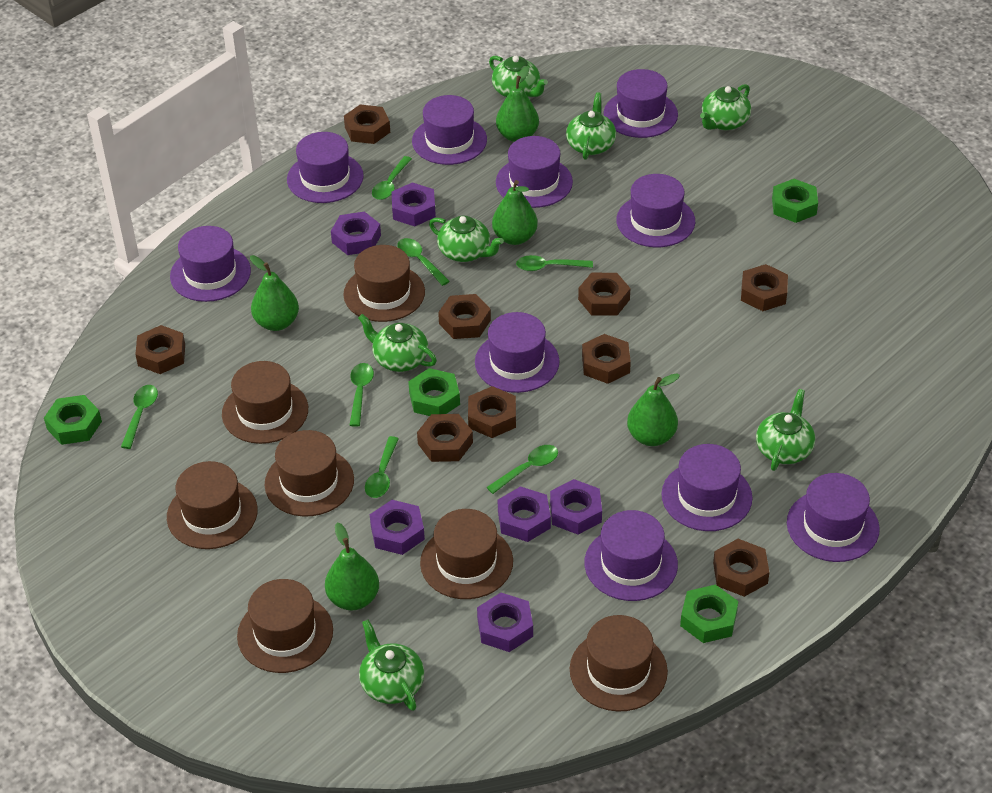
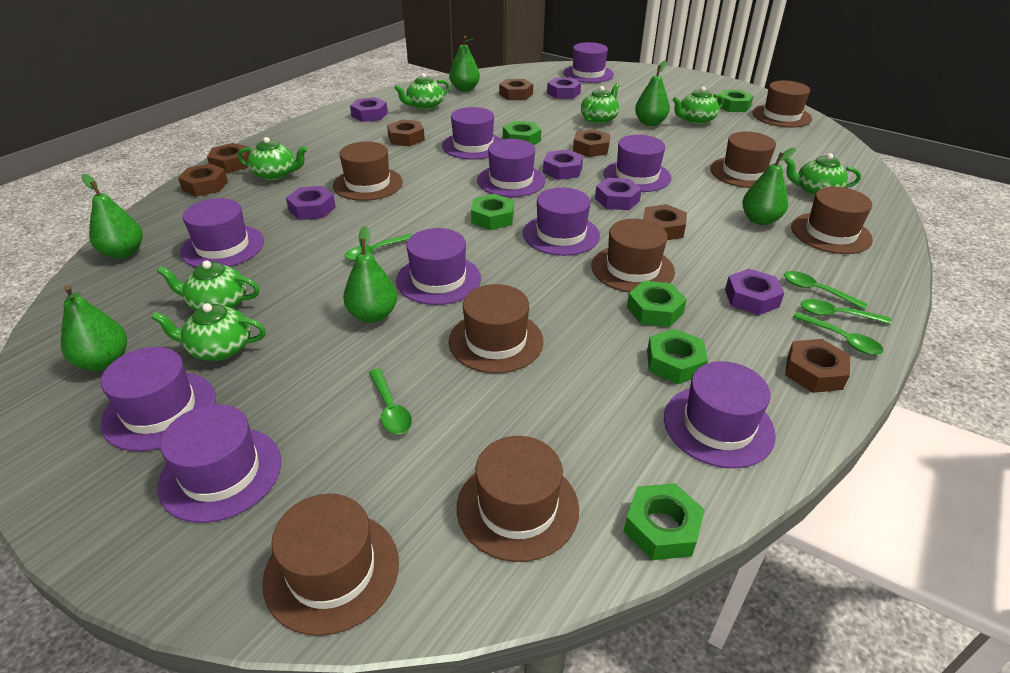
brown hat: [167,461,258,549] [222,361,308,444] [237,579,333,673] [265,430,354,516] [343,245,425,322] [420,509,513,599] [570,615,668,711] = 7 -> [262,494,399,636] [333,141,403,201] [449,284,544,373] [457,436,579,562] [592,219,675,293] [710,132,776,188] [752,80,812,128] [791,187,873,254] = 8
brown nut: [135,325,185,374] [344,105,390,144] [417,414,473,462] [438,294,491,339] [468,386,516,438] [578,273,630,316] [582,334,631,384] [713,539,770,597] [741,264,788,311] = 9 -> [178,164,228,197] [207,143,250,173] [387,119,425,146] [499,79,533,100] [573,129,610,157] [643,204,687,240] [785,339,850,393] = 7
green nut: [44,395,102,445] [408,368,460,416] [680,585,738,643] [772,179,818,223] = 4 -> [471,194,514,230] [503,121,541,145] [623,483,705,560] [627,281,687,327] [647,329,708,384] [717,90,754,112] = 6
green pear: [250,255,299,331] [325,523,379,610] [492,180,538,245] [496,66,539,142] [627,373,680,446] = 5 -> [61,285,127,371] [81,174,143,259] [343,226,397,323] [449,36,480,91] [635,60,670,126] [742,148,796,225] = 6
green spoon: [121,385,158,449] [350,363,374,427] [365,436,399,498] [372,156,412,200] [397,238,450,286] [487,445,558,494] [516,255,593,271] = 7 -> [345,234,412,261] [369,368,412,434] [784,271,868,310] [793,312,884,355] [801,299,892,325] = 5

